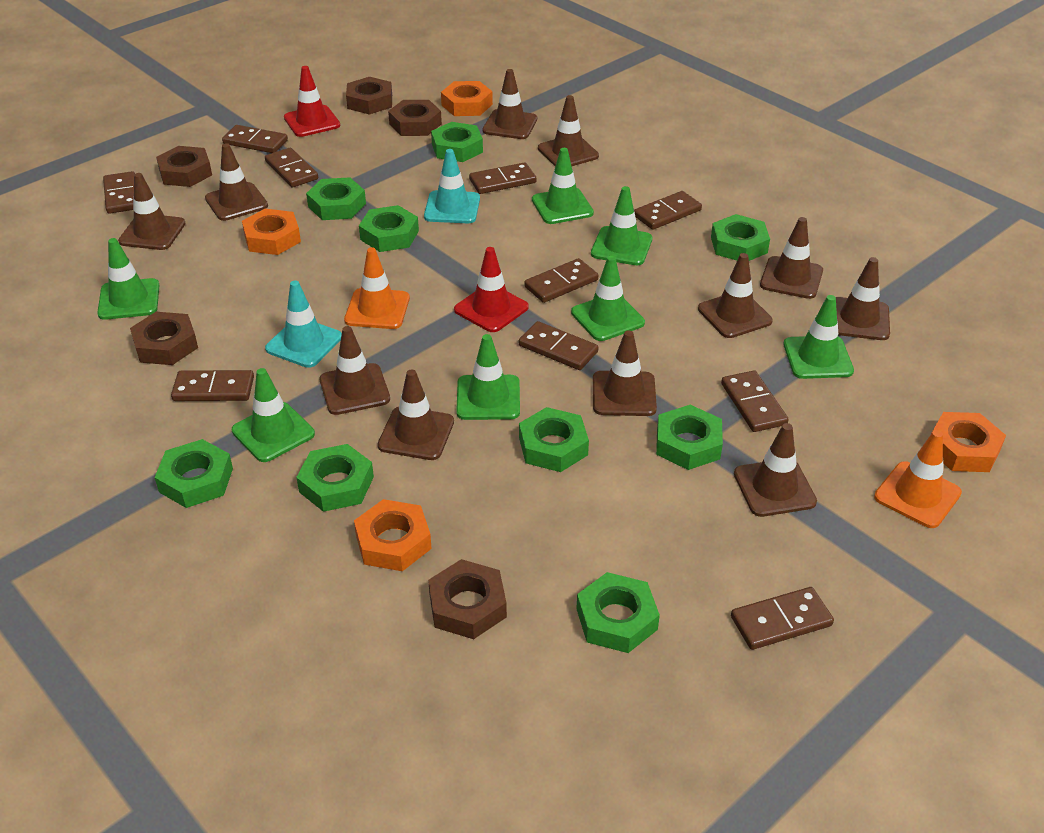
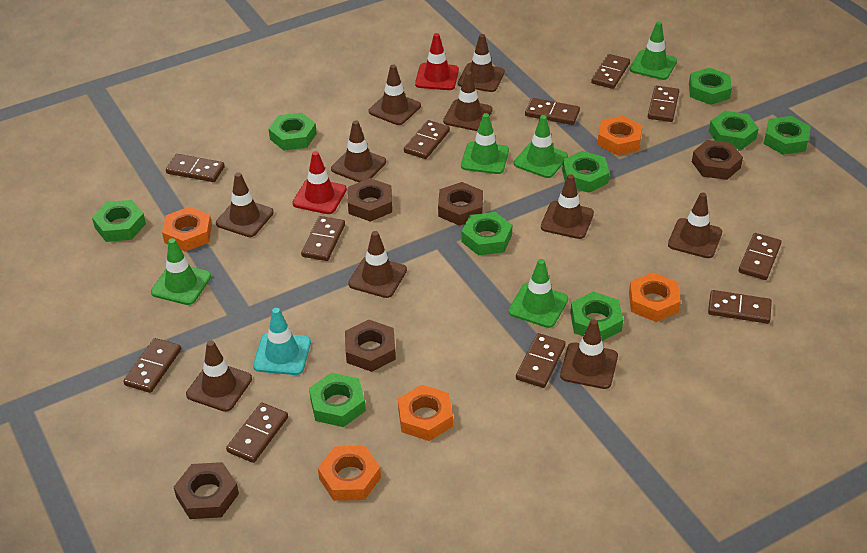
brown domino: [103,171,135,214] [171,370,254,401] [222,125,288,153] [265,148,318,188] [469,162,536,194] [519,321,598,370] [524,258,598,303] [634,191,702,230] [721,370,789,432] [731,587,834,650] = 10 -> [123,338,181,393] [166,154,225,182] [226,403,288,463] [301,216,345,261] [404,120,450,159] [516,333,566,388] [525,98,580,125] [591,54,630,89] [648,86,679,122] [708,290,772,324] [739,233,781,280] = 11
brown traffic cone: [118,173,186,250] [205,143,268,221] [320,326,390,415] [378,369,454,460] [483,69,537,139] [538,95,599,166] [593,330,657,416] [698,253,773,338] [734,423,817,517] [760,217,823,299] [836,257,890,340] = 11 -> [186,340,252,412] [216,172,274,237] [331,120,386,182] [348,231,407,298] [369,65,421,125] [443,71,493,131] [458,34,505,92] [541,174,594,239] [560,319,618,389] [668,192,722,258] = 10
green traffic cone: [97,238,160,320] [232,368,315,462] [456,334,520,420] [532,148,594,224] [571,256,645,341] [591,186,652,265] [783,295,854,379] = 7 -> [151,238,211,305] [461,113,509,174] [508,259,568,328] [514,115,568,178] [630,22,677,80] = 5
orange nut: [242,209,301,255] [354,499,432,571] [441,81,493,116] [931,412,1006,472] = 4 -> [162,207,212,252] [318,446,381,501] [398,385,453,441] [597,116,643,155] [629,272,681,322] = 5
orange traffic cone: [344,247,410,329] [874,430,962,528] = 2 -> none = 0
turquoise traffic cone: [265,280,342,368] [424,149,480,223] = 2 -> [253,308,311,375] = 1

